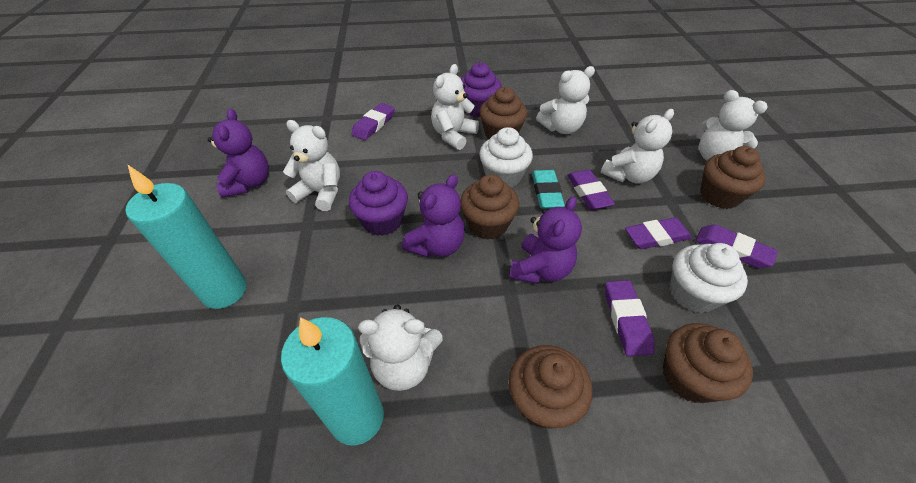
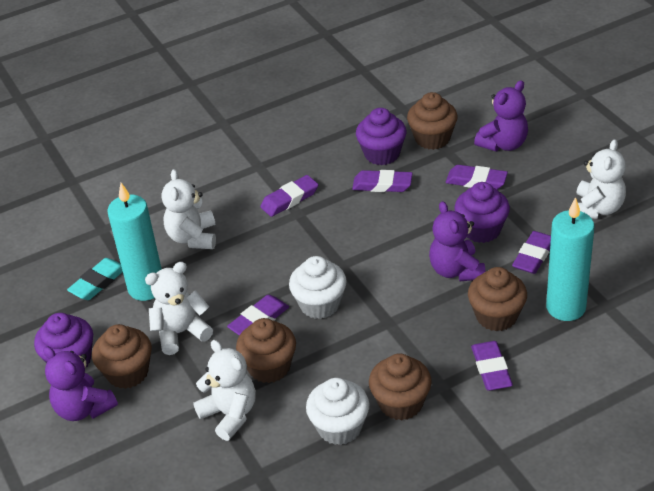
purple cupcake: [349,171,408,236] [461,62,502,117] = 2 -> [34,313,93,368] [356,108,407,165] [454,182,510,243] = 3
purple eraser: [351,103,395,140] [567,170,615,210] [605,280,655,356] [625,217,692,249] [696,224,778,268] = 5 -> [227,295,289,335] [260,175,318,217] [352,170,413,192] [446,165,508,190] [471,341,513,391] [512,231,551,274] = 6
white teddy bear: [283,120,340,211] [358,304,443,391] [431,64,479,150] [536,66,595,134] [601,109,674,184] [698,90,768,160] = 6 -> [145,262,213,355] [162,169,216,249] [193,340,256,441] [576,139,626,219] = 4

